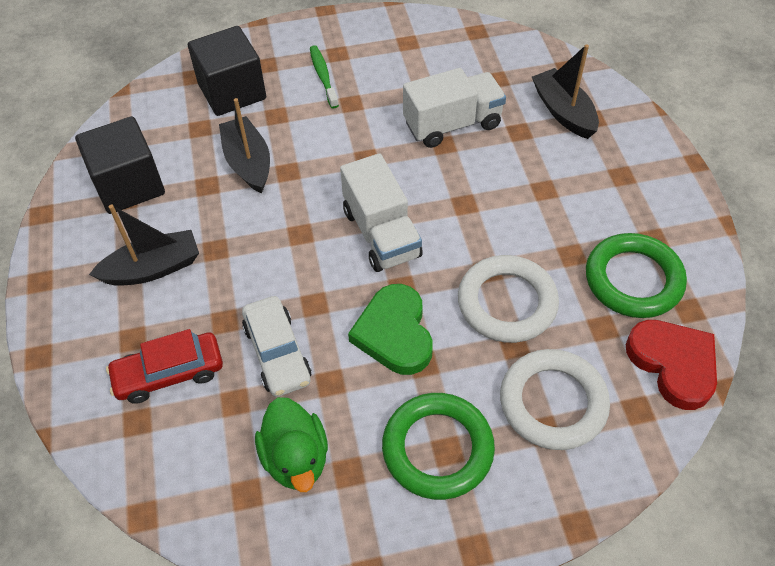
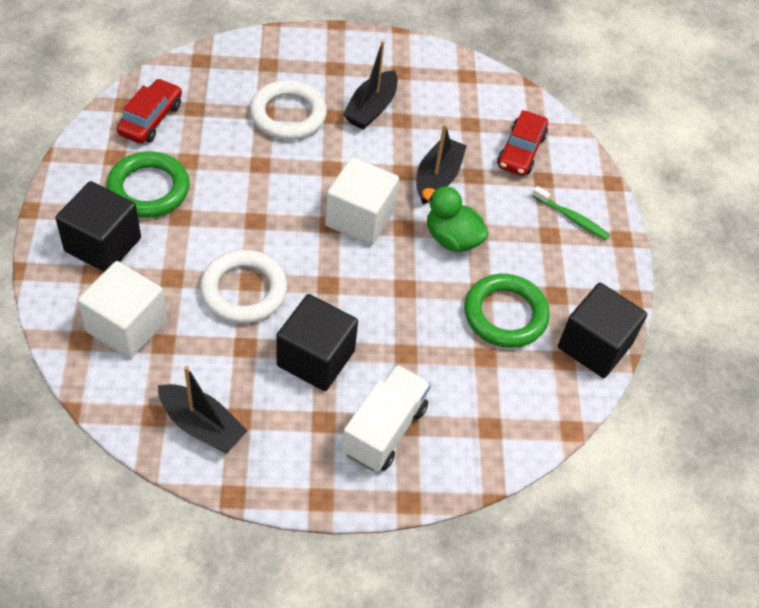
black cube: [75,116,165,214] [188,26,266,116] = 2 -> [55,181,141,272] [276,294,358,391] [558,283,647,378] = 3
green heart: [348,284,433,375] = 1 -> none = 0
red car: [106,329,223,404] = 1 -> [116,79,182,144] [497,110,548,176] = 2
red heart: [626,320,717,410] = 1 -> none = 0
white car: [242,296,312,397] = 1 -> none = 0
white cube: none = 0 -> [78,261,167,359] [325,157,399,245] = 2
white truck: [340,153,423,272] [403,68,506,148] = 2 -> [342,364,431,471] = 1

